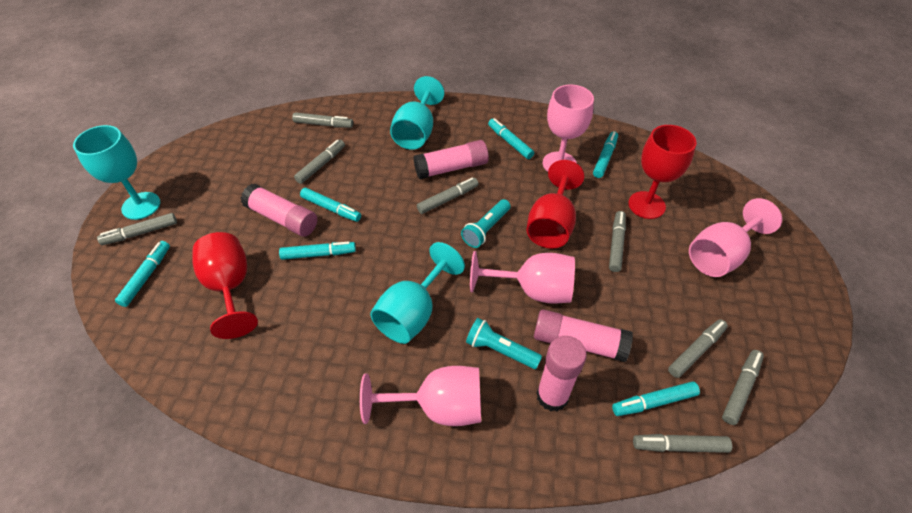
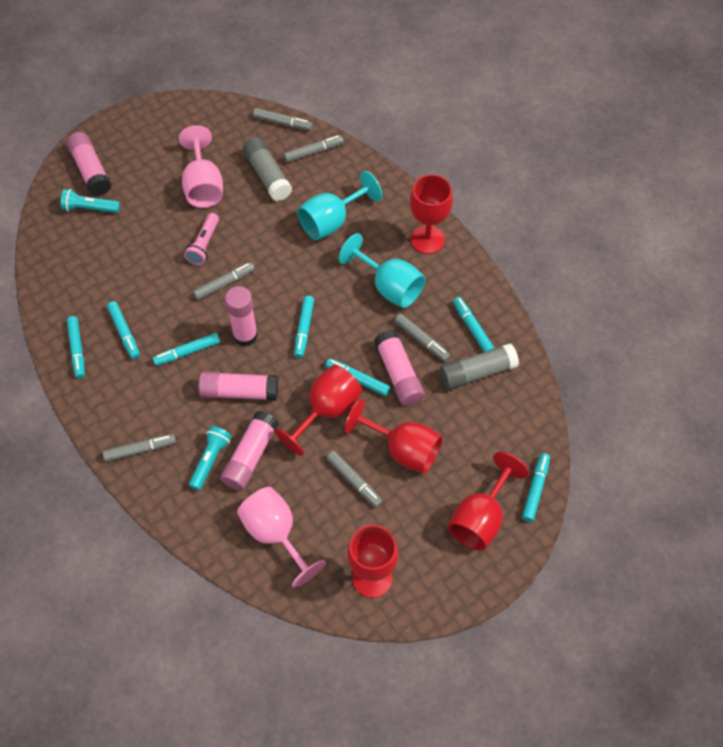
grey glue stick: none = 0 -> [243,137,292,201] [440,343,519,390] = 2
grey marker: [97,213,177,245] [292,112,353,128] [294,140,345,184] [417,178,478,214] [609,211,626,272] [633,434,732,453] [668,319,728,378] [722,350,764,425] = 8 -> [103,434,176,462] [193,262,255,300] [253,108,313,131] [284,135,344,163] [326,451,383,508] [394,314,451,362] = 6
pink flashlight: none = 0 -> [184,213,219,265] = 1
pink glue stick: [241,184,317,237] [413,140,489,179] [534,309,633,362] [536,336,587,411] = 4 -> [67,132,111,196] [199,371,278,401] [220,411,279,491] [225,286,258,346] [374,330,425,406] = 5
pink goblet: [360,366,481,426] [470,251,575,304] [543,85,594,172] [689,198,782,277] = 4 -> [179,125,223,208] [237,487,326,588] = 2
red goblet: [192,232,258,339] [526,160,584,249] [628,125,697,219] = 3 -> [274,365,362,456] [344,399,443,474] [347,525,398,598] [410,174,453,254] [448,452,529,551] = 5
turquoise goblet: [73,125,160,220] [370,242,465,344] [390,76,444,150] = 3 -> [297,171,382,240] [338,233,425,308] = 2
turquoise marker: [115,241,170,307] [279,241,356,260] [300,188,361,222] [488,118,534,159] [593,131,618,178] [612,381,700,416] = 6 -> [67,316,85,379] [107,301,140,359] [153,333,220,366] [294,296,314,358] [326,358,391,396] [453,297,494,352] [522,453,550,522] = 7

